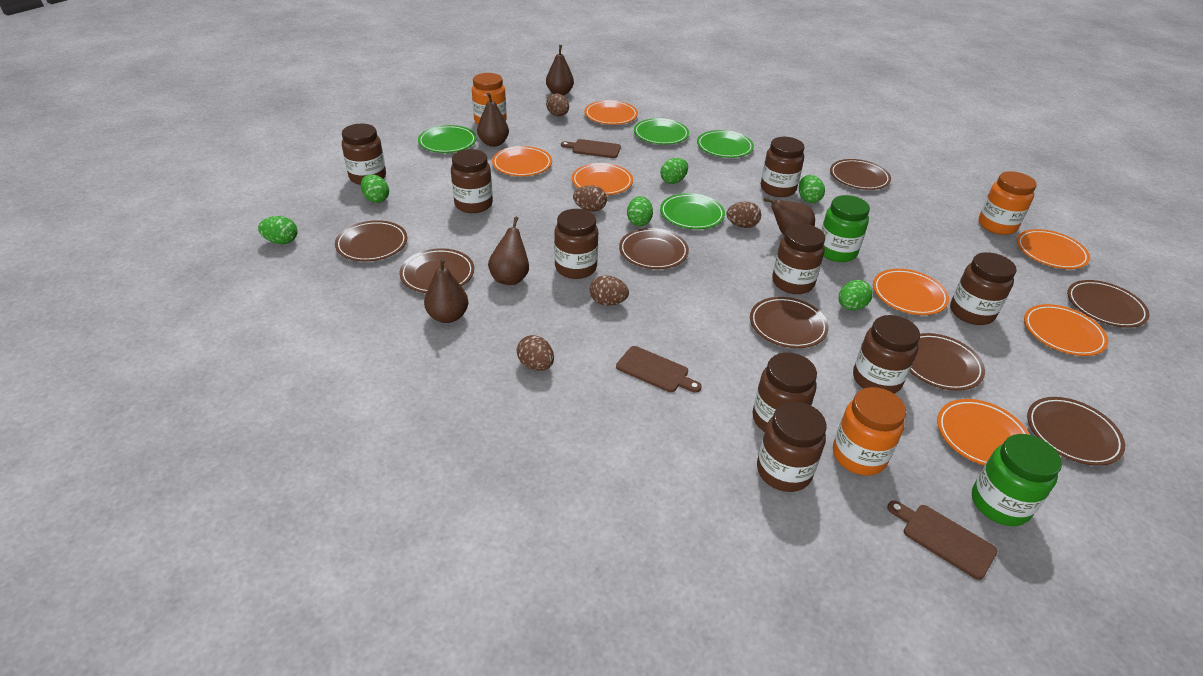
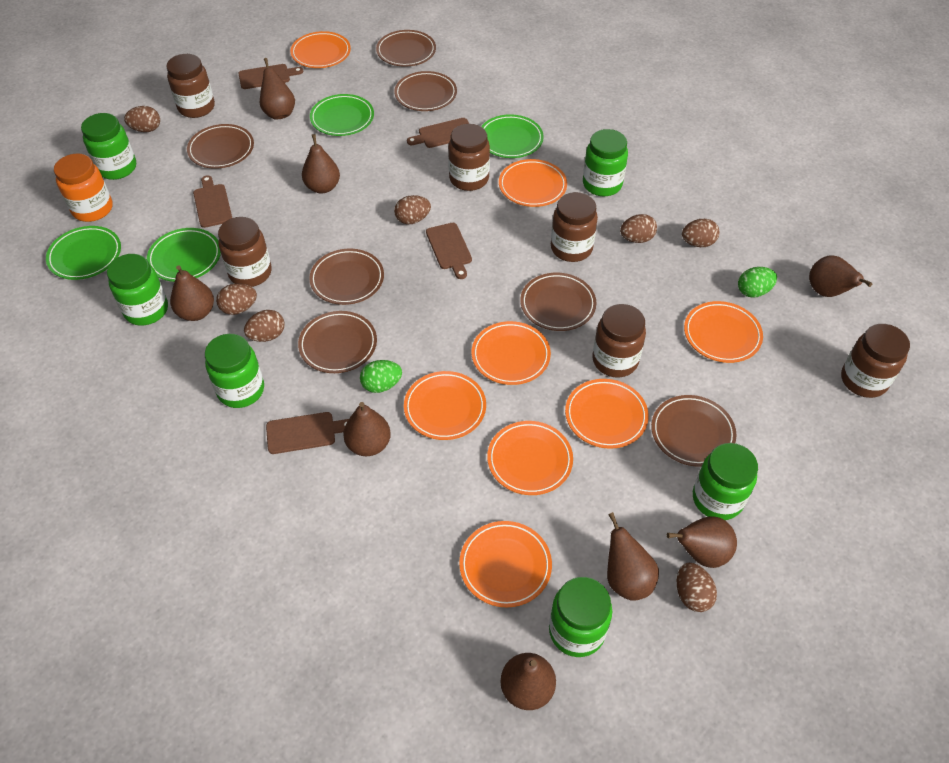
brown cutting board: [561,139,621,158] [616,346,702,393] [887,500,997,580] = 3 -> [193,175,232,228] [238,64,303,89] [266,412,349,454] [407,118,469,148] [426,223,472,279] = 5
brown egg: [517,335,554,371] [546,94,569,116] [573,185,607,212] [590,275,629,306] [727,201,761,228] = 5 -> [124,106,160,132] [216,283,257,315] [244,310,284,342] [394,195,431,224] [620,214,657,243] [677,563,717,612] [682,219,719,247] = 7
brown jar: [342,124,386,185] [451,149,493,213] [554,209,598,279] [752,352,817,432] [757,402,827,492] [761,137,805,197] [772,224,825,294] [853,315,920,394] [950,252,1017,325] = 9 -> [166,54,215,118] [218,217,272,287] [448,124,490,191] [551,192,598,262] [592,304,646,377] [841,324,910,398] = 6
brown pear: [424,258,468,323] [477,92,509,147] [488,217,529,285] [546,45,574,95] [764,198,815,235] = 5 -> [170,265,214,321] [260,58,295,119] [302,134,340,194] [343,402,391,456] [500,653,556,710] [607,512,659,601] [667,516,737,568] [809,255,872,297] = 8
brown plate: [335,220,407,262] [399,248,474,293] [619,228,689,269] [750,297,829,348] [830,159,891,190] [910,333,985,391] [1027,397,1125,466] [1067,280,1149,328] = 8 -> [187,124,254,169] [298,311,377,373] [309,249,384,305] [376,30,436,67] [394,71,457,111] [520,273,596,331] [651,395,737,467] = 7
green egg: [258,216,298,244] [361,174,389,203] [627,196,653,226] [660,158,688,184] [799,175,825,203] [839,280,873,310] = 6 -> [360,360,402,393] [738,267,777,298] = 2
green jar: [821,195,870,262] [972,434,1062,526] = 2 -> [81,113,136,180] [107,254,168,326] [205,334,264,408] [549,577,612,657] [583,129,628,196] [693,443,758,520] = 6
orange jar: [472,73,507,124] [833,387,906,476] [978,171,1037,235] = 3 -> [54,153,113,222] = 1
orange plate: [492,146,552,176] [572,163,633,195] [584,100,638,125] [873,269,949,315] [937,399,1030,466] [1017,229,1090,269] [1024,304,1108,356] = 7 -> [290,31,351,68] [404,371,486,440] [459,521,552,607] [472,321,551,385] [487,421,573,495] [499,159,567,207] [565,379,649,449] [684,301,763,363] = 8

